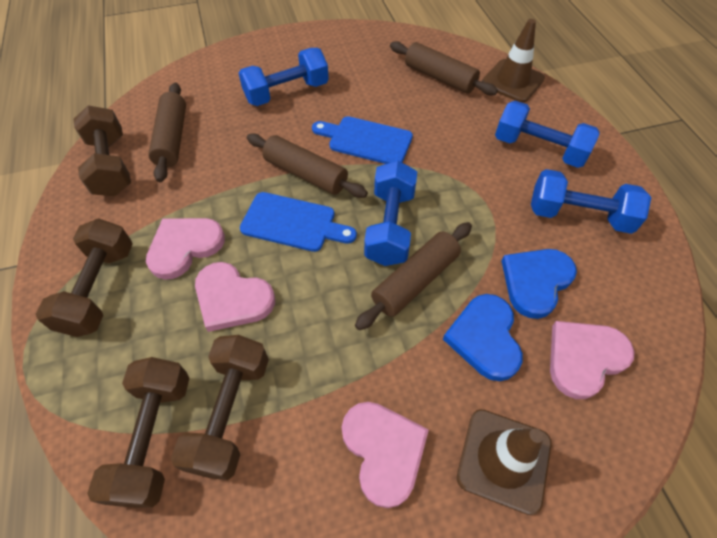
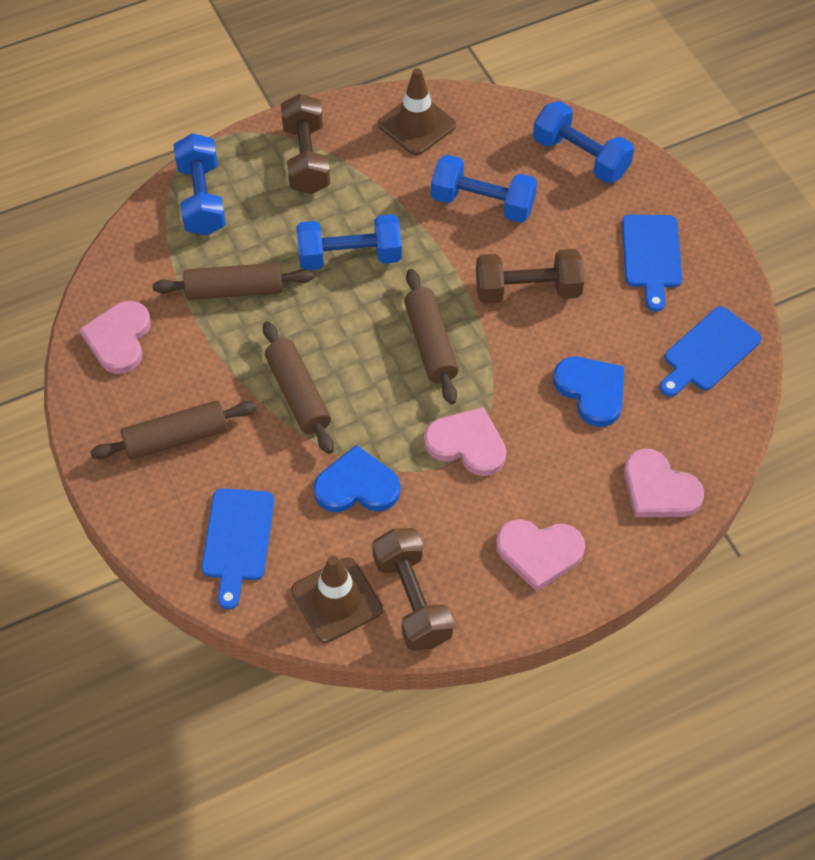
blue cutting board: [240,192,357,252] [312,116,413,164] = 2 -> [201,488,274,609] [622,215,682,312] [659,306,762,397] = 3
brown dumbbell: [36,218,133,337] [74,105,131,196] [87,357,189,508] [171,335,269,480] = 4 -> [281,94,330,194] [372,528,454,651] [476,249,584,304] = 3

